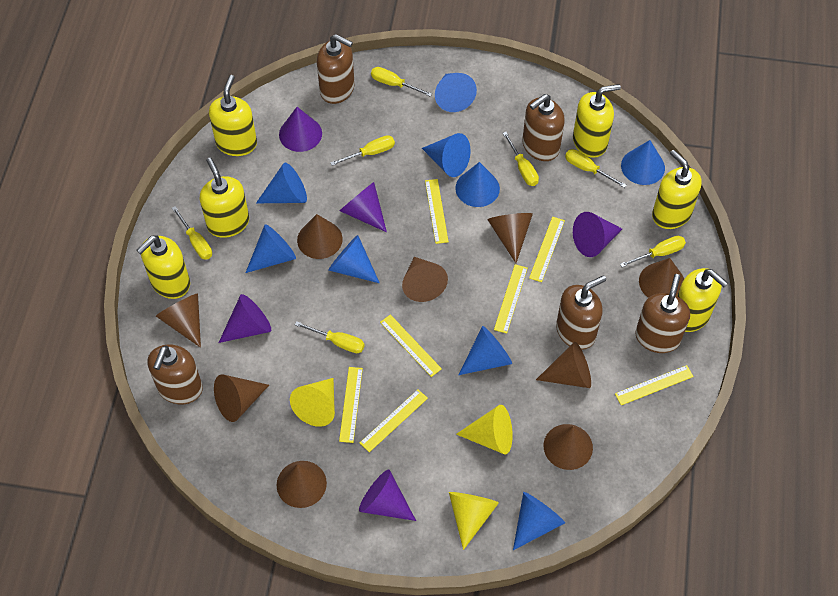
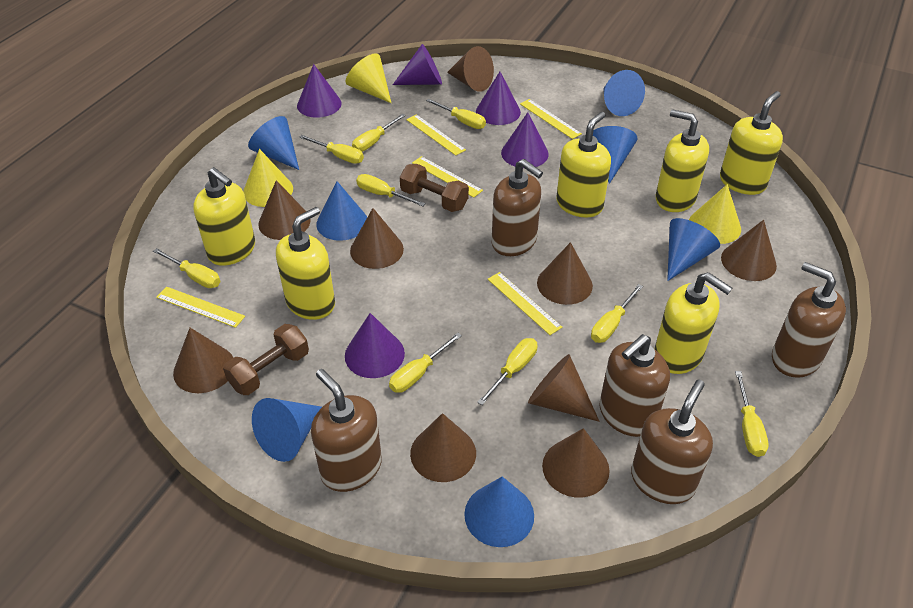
blue cone: [245,224,296,273] [256,163,307,203] [328,235,380,283] [422,133,471,177] [435,73,477,112] [455,162,500,207] [458,326,512,375] [513,492,565,550] [621,140,665,185] = 9 -> [248,116,299,170] [252,398,322,462] [316,181,367,241] [464,476,534,547] [593,126,638,184] [603,70,645,116] [667,218,720,281] = 7
brown dumbbell: none = 0 -> [223,324,309,395] [400,164,469,212] = 2
yellow ruler: [339,367,363,443] [360,390,428,452] [380,314,442,377] [425,179,449,244] [494,264,528,334] [529,217,565,282] [615,365,694,405] = 7 -> [156,287,245,328] [406,114,466,156] [412,156,483,198] [488,272,562,335] [520,99,582,139] = 5
yellow screwdriver: [172,206,212,260] [295,321,365,353] [330,135,395,166] [371,67,432,97] [503,132,539,186] [565,149,627,188] [620,236,686,267] = 7 -> [153,248,220,288] [299,135,364,164] [352,113,406,152] [356,174,426,207] [389,333,462,393] [426,99,486,129] [477,338,538,405] [591,284,643,343] [735,371,769,457] = 9

